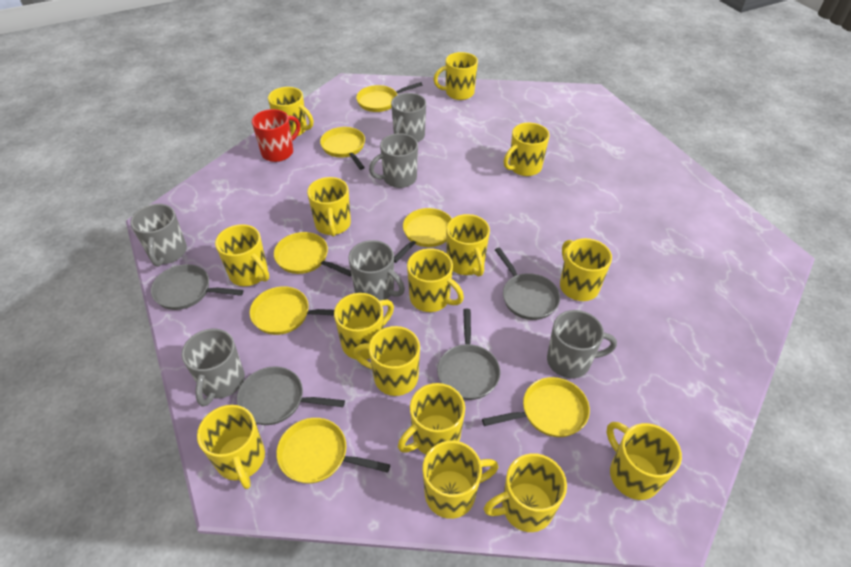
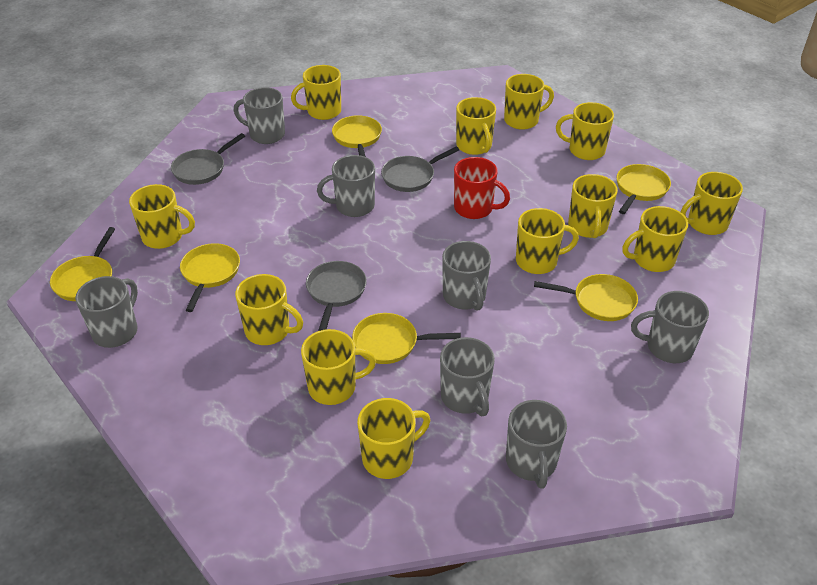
grey mug: [130,204,187,267] [182,329,245,407] [348,240,405,301] [369,133,418,188] [391,93,426,142] [547,310,617,378] = 6 -> [75,276,138,348] [234,87,285,144] [317,155,375,217] [440,337,495,416] [442,241,491,311] [506,400,567,489] [631,291,709,363] = 7
grey pan: [151,264,244,310] [237,366,345,425] [437,309,500,400] [495,247,560,320] = 4 -> [171,133,245,185] [306,261,367,331] [381,147,459,192] = 3
yellow mug: [197,405,265,489] [215,224,269,286] [268,87,313,136] [307,177,351,237] [334,293,394,360] [353,326,420,396] [398,383,465,454] [407,248,464,312] [423,441,498,519] [433,52,478,100] [446,214,490,277] [484,453,567,532] [504,123,549,176] [560,238,612,301] [606,422,682,500] = 15 -> [129,184,195,249] [235,274,303,345] [291,65,341,120] [301,329,376,405] [357,398,430,479] [456,97,496,155] [504,74,554,130] [516,208,579,274] [556,102,614,160] [568,174,618,238] [622,206,688,272] [680,172,743,235] = 12
yellow pan: [250,286,334,335] [274,232,351,277] [276,418,390,484] [320,127,365,170] [356,82,422,112] [394,208,452,263] [482,377,590,437] = 7 -> [50,227,115,301] [180,243,240,312] [332,115,382,157] [352,313,461,364] [534,274,638,321] [616,164,671,214] = 6

